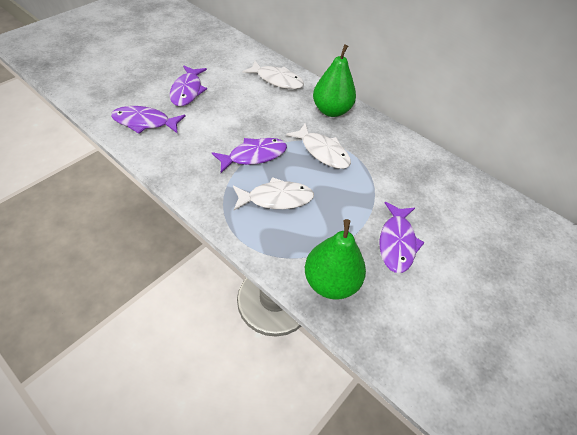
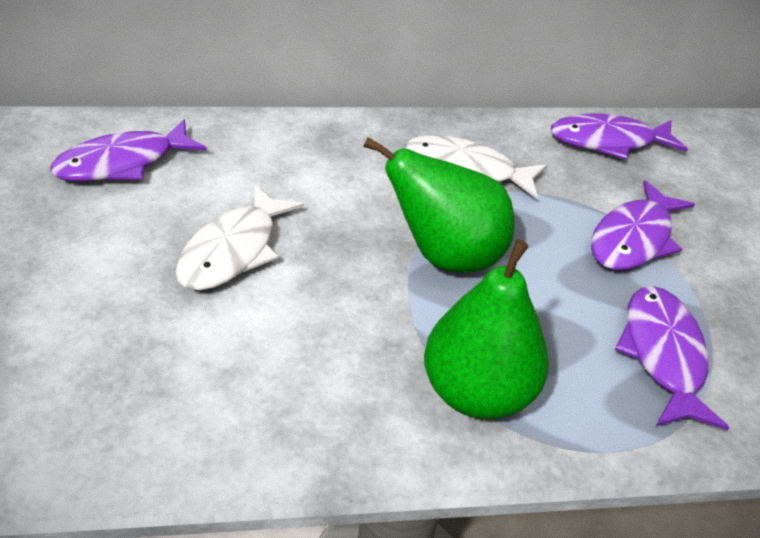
white fish: [233,177,314,210] [242,61,304,89] [286,123,351,169] = 3 -> [175,184,304,290] [405,135,547,199] = 2

